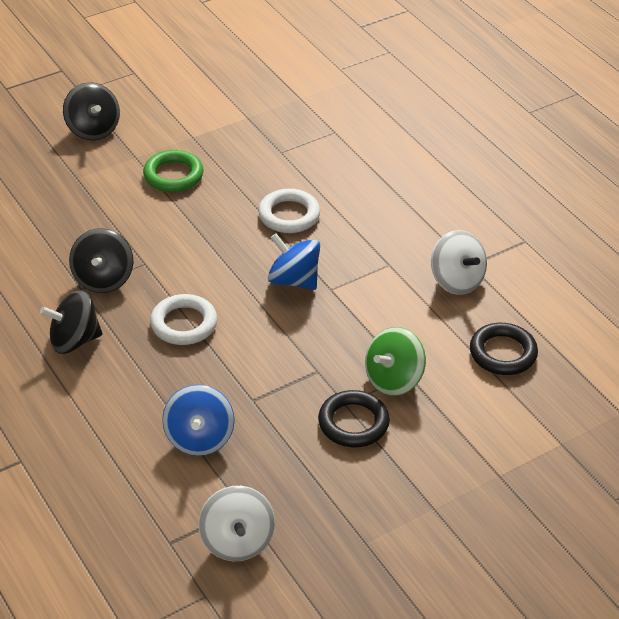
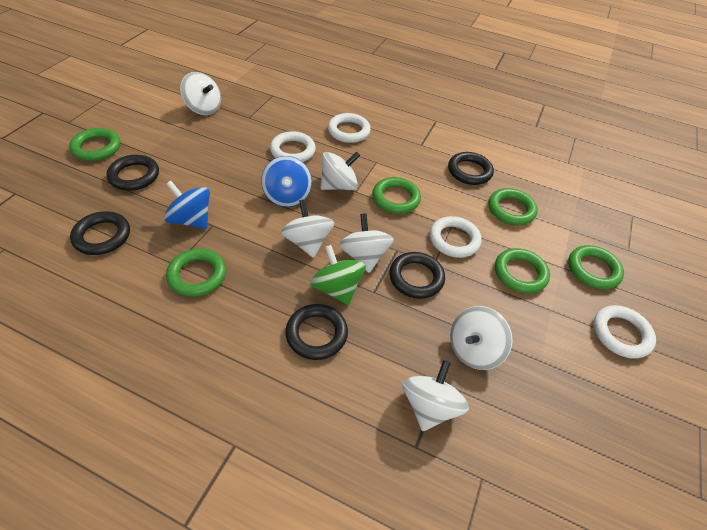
black ring: [318,390,390,447] [470,323,538,375] = 2 -> [70,211,130,255] [106,155,159,191] [285,304,348,360] [389,252,445,299] [448,152,494,185] = 5
black spinning top: [40,290,102,354] [63,82,120,140] [69,228,133,293] = 3 -> none = 0
green ring: [143,150,203,192] = 1 -> [69,128,121,161] [166,248,226,297] [372,177,421,214] [488,188,538,225] [495,248,550,294] [568,245,624,290] = 6
white ring: [150,294,217,345] [258,189,320,233] = 2 -> [270,131,316,162] [328,113,371,143] [430,216,482,258] [594,305,656,359] = 4
white spinning top: [199,486,275,561] [431,230,487,295] = 2 -> [180,72,221,115] [281,199,334,258] [320,152,360,190] [339,213,394,273] [402,360,469,431] [450,306,513,370] = 6

